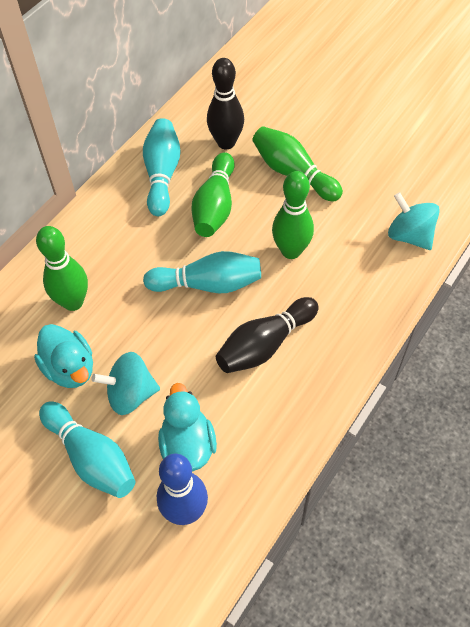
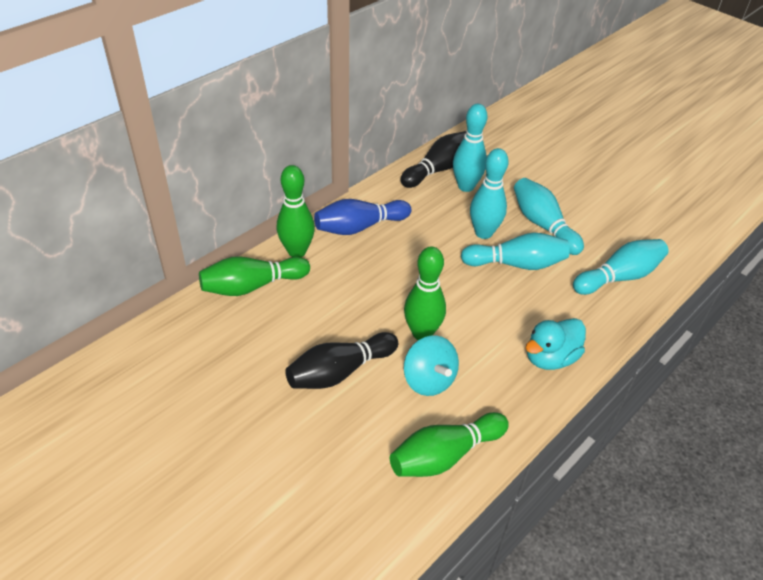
turquoise bowling pin: [39,402,135,498] [143,118,181,216] [143,251,261,293] = 3 -> [453,104,488,192] [461,233,569,270] [470,148,509,239] [514,178,584,255] [573,239,669,295] = 5
turquoise duck: [34,324,93,388] [158,383,217,471] = 2 -> [526,318,586,370] = 1
turquoise spinning top: [92,352,160,415] [388,192,440,250] = 2 -> [404,335,459,396] = 1

